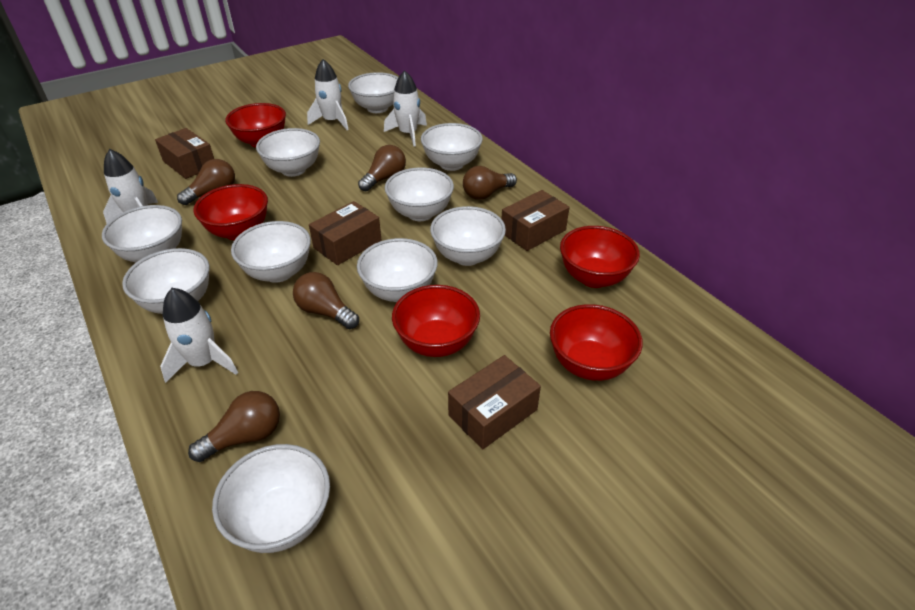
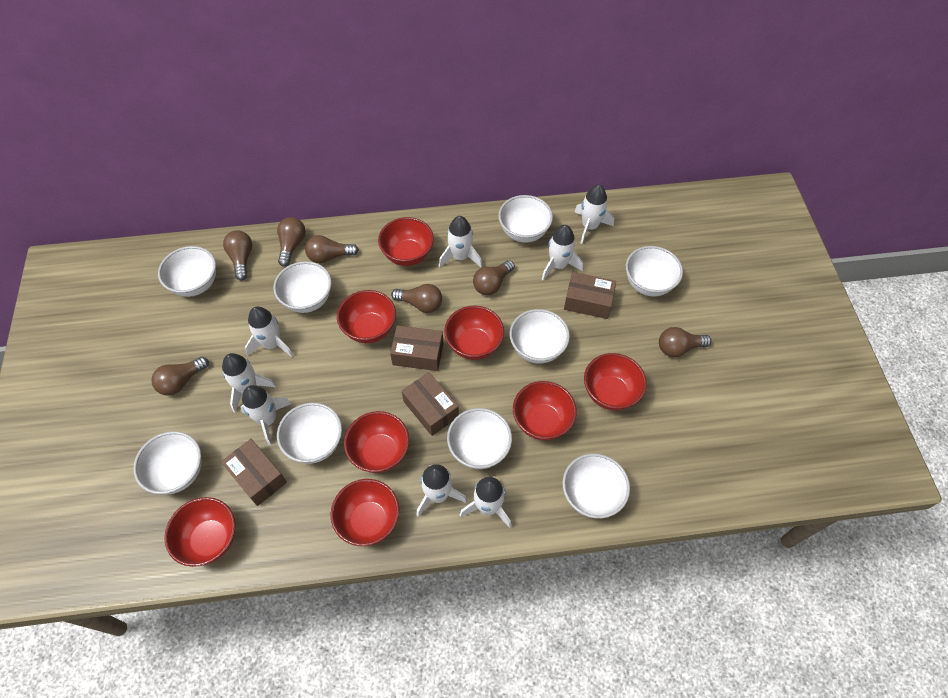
brown light bulb: [177,159,235,205] [188,391,280,462] [293,272,359,329] [358,145,406,191] [463,166,517,200] = 5 -> [151,356,209,396] [223,230,252,280] [277,217,306,267] [305,235,359,263] [391,284,442,313] [473,260,515,295] [659,327,711,357] = 7
red bowl: [193,184,268,240] [225,103,286,148] [392,285,480,357] [550,304,643,381] [560,226,640,288] = 5 -> [164,497,236,567] [330,479,399,546] [337,290,396,343] [344,411,409,473] [378,217,434,266] [444,306,504,360] [513,381,577,441] [584,353,647,411] = 8
white bowl: [102,205,182,262] [122,248,210,314] [212,444,330,553] [231,221,311,283] [256,128,320,177] [348,72,398,113] [357,238,438,302] [385,167,454,221] [421,123,483,171] [430,206,506,266] = 10 -> [133,431,201,494] [158,246,216,297] [273,261,332,313] [277,403,342,464] [447,408,512,469] [498,195,553,243] [510,309,570,364] [562,453,630,518] [626,246,683,297] = 9
white rocket: [103,149,158,224] [160,288,238,383] [307,59,349,130] [384,70,427,147] = 4 -> [222,353,277,412] [240,385,292,445] [245,306,293,357] [417,464,467,517] [439,216,482,268] [460,476,511,528] [542,225,583,280] [575,185,614,244] = 8

